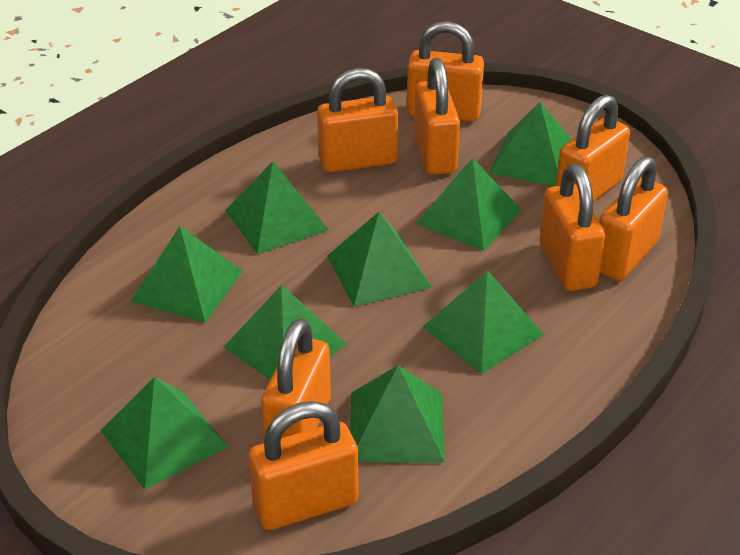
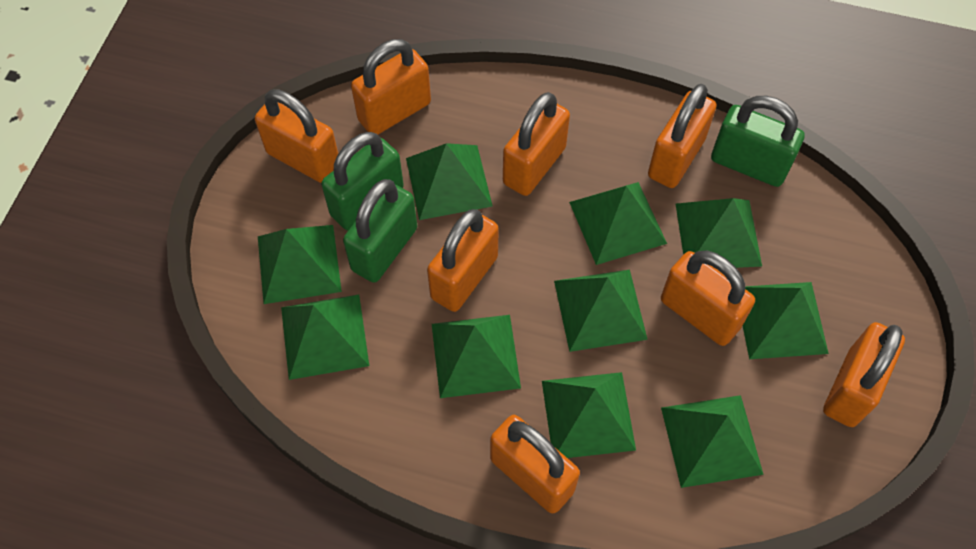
green padlock: none = 0 -> [321,132,404,231] [343,179,417,283] [711,96,805,187] = 3
green pyramid: [100,377,229,490] [130,226,243,323] [224,285,347,380] [225,161,328,254] [327,212,432,307] [350,365,445,463] [416,158,522,251] [422,270,544,374] [489,102,572,187] = 9 -> [258,225,342,304] [281,294,369,380] [406,143,493,220] [432,315,521,398] [542,372,636,458] [554,270,648,352] [569,182,667,265] [661,395,764,488] [676,198,762,268] [743,282,829,359] = 10

